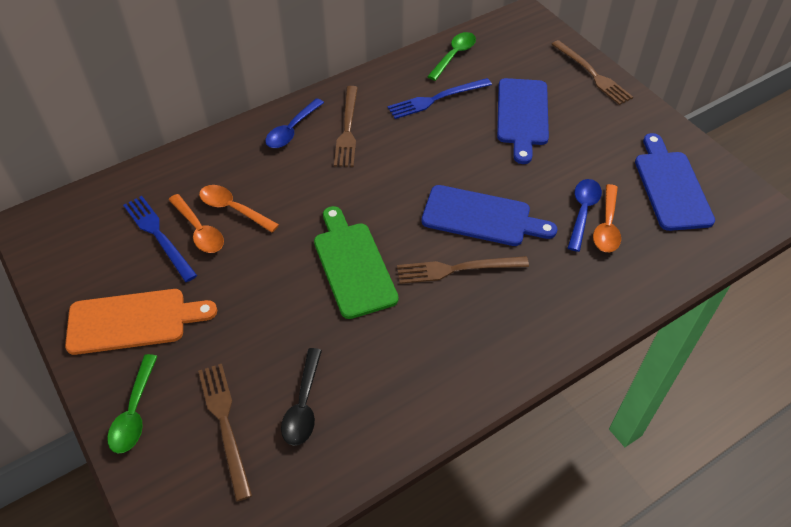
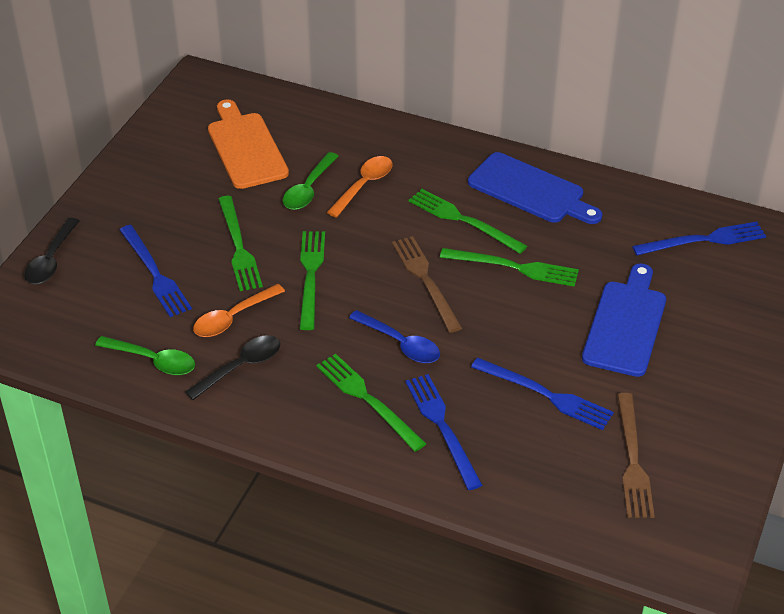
black spoon: [281,348,322,446] = 1 -> [24,218,80,284] [185,335,280,400] = 2
blue cutting board: [422,185,557,246] [497,78,549,164] [635,133,715,231] = 3 -> [468,152,602,224] [582,263,666,377] = 2
blue fork: [123,196,197,282] [388,78,492,119] = 2 -> [120,225,192,317] [405,374,482,490] [471,358,614,430] [632,222,766,256] = 4
blue spoon: [265,98,324,148] [568,179,602,252] = 2 -> [349,310,440,363] = 1
brown fork: [198,364,252,501] [334,86,358,167] [397,256,529,284] [551,40,633,105] = 4 -> [392,236,462,333] [617,393,655,518] = 2
green cutting board: [314,206,399,319] = 1 -> none = 0
green fork: none = 0 -> [219,196,263,291] [300,231,325,330] [316,354,427,452] [409,189,527,254] [440,248,579,287] = 5
orange spoon: [168,194,224,253] [199,185,279,233] [593,184,621,252] = 3 -> [193,284,285,337] [327,156,393,218] = 2

